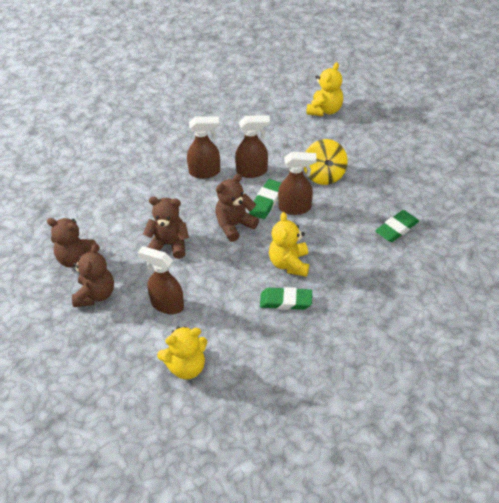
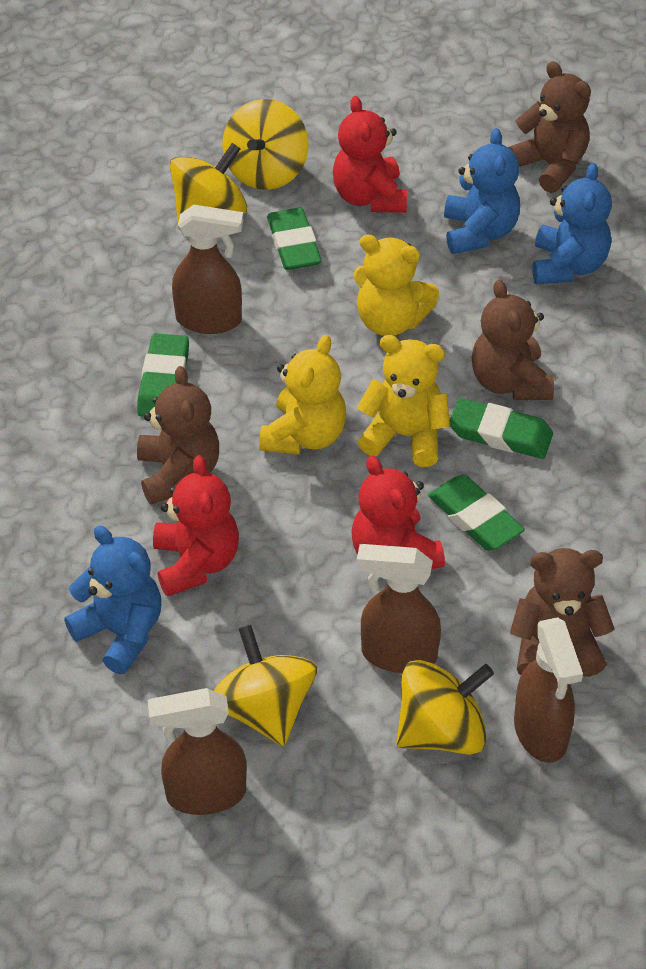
blue teddy bear: none = 0 -> [64,526,161,674] [444,128,520,254] [532,163,612,284] = 3
green eraser: [249,179,281,219] [260,287,312,310] [375,210,419,242] = 3 -> [137,333,189,417] [267,208,322,270] [428,475,525,551] [450,398,553,459] = 4
red teddy bear: none = 0 -> [153,455,239,597] [333,96,407,213] [351,455,445,569] = 3
yellow spinning top: [304,139,348,185] = 1 -> [170,143,247,230] [213,625,317,746] [222,99,309,190] [396,660,494,755] = 4

